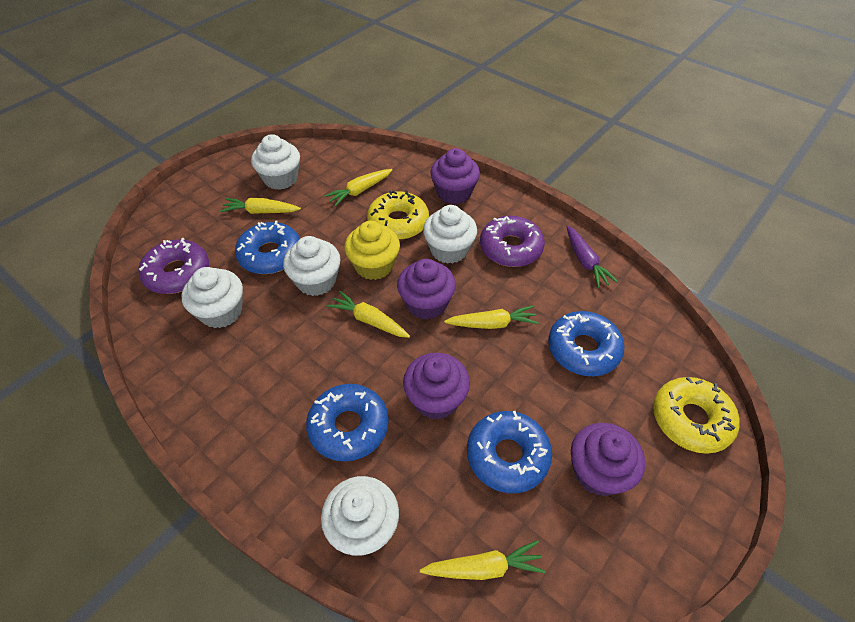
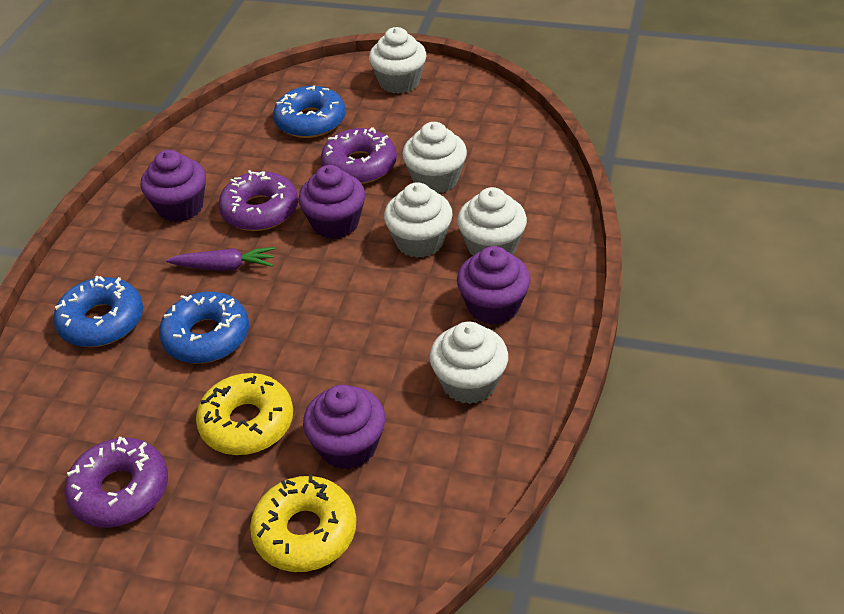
blue donut: [235,220,300,274] [306,384,389,461] [467,411,552,493] [548,311,625,376] = 4 -> [53,276,143,347] [159,292,249,364] [273,86,346,138] = 3
purple donut: [138,238,209,294] [480,216,545,267] = 2 -> [64,437,168,528] [218,170,298,231] [321,127,397,184] = 3
yellow carrot: [220,198,301,214] [325,169,392,207] [327,291,410,338] [420,540,546,580] [444,305,539,329] = 5 -> none = 0
yellow cupcake: [344,221,400,280] = 1 -> none = 0

